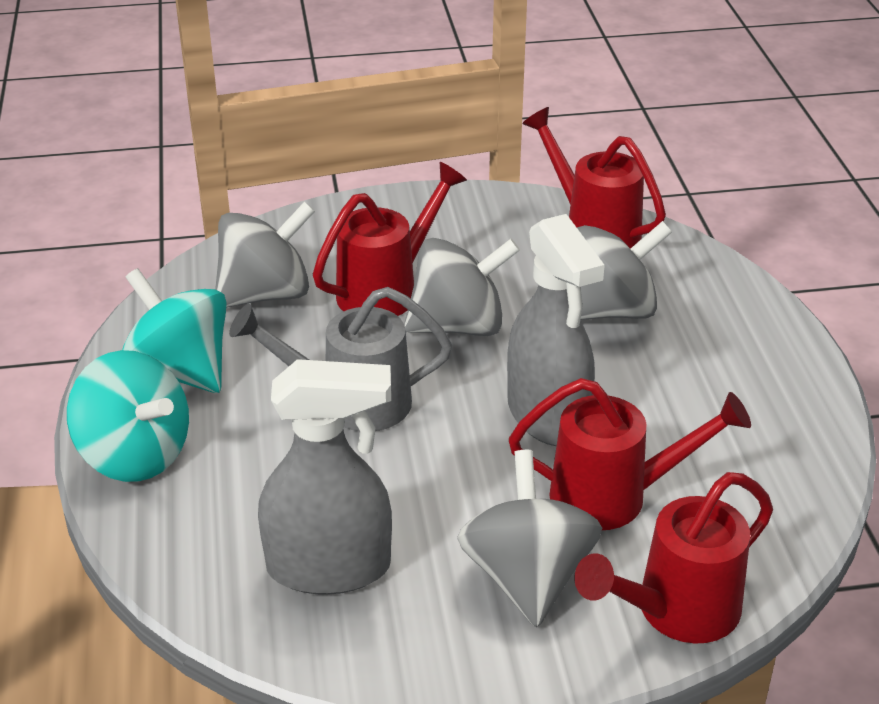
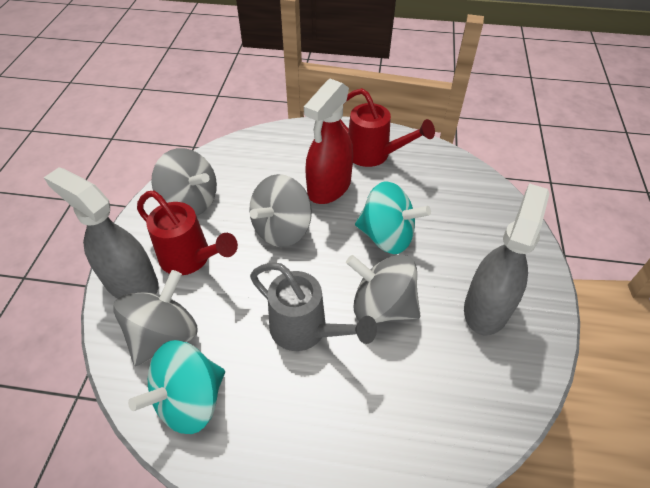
red spray bottle: none = 0 -> [304,79,353,204] = 1
red watering can: [313,162,467,316] [509,378,751,530] [522,107,666,249] [574,472,773,644] = 4 -> [137,191,238,276] [340,88,435,167] = 2

